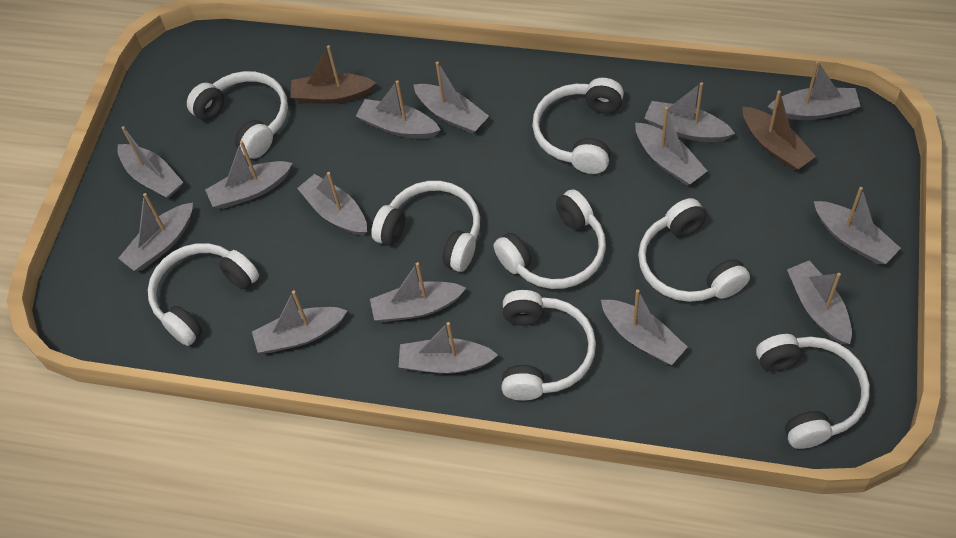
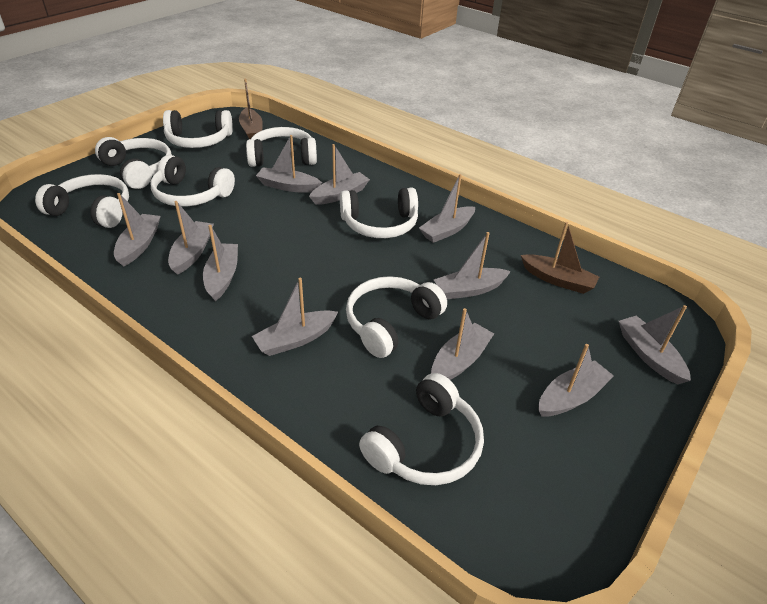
grey boat: [118,126,183,198] [118,193,193,271] [205,141,293,209] [252,290,348,353] [297,172,367,235] [356,80,440,139] [370,262,466,322] [399,322,498,374] [414,61,489,134] [601,289,687,365] [635,107,707,185] [644,82,735,142] [768,61,861,120] [787,261,852,344] [814,187,901,264] = 15 -> [114,193,161,266] [168,201,214,275] [203,225,238,301] [252,278,338,356] [256,135,322,193] [309,144,370,205] [419,174,475,243] [431,308,494,380] [434,232,511,299] [538,344,614,417] [619,305,691,385] = 11

